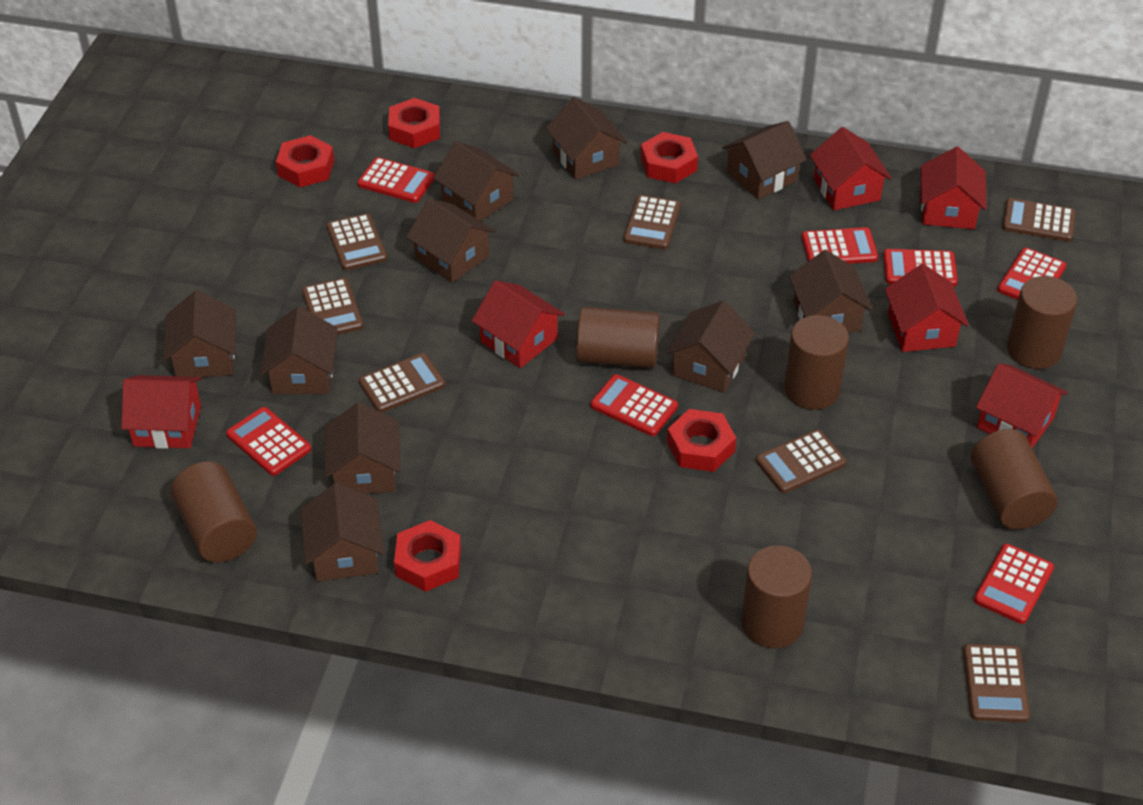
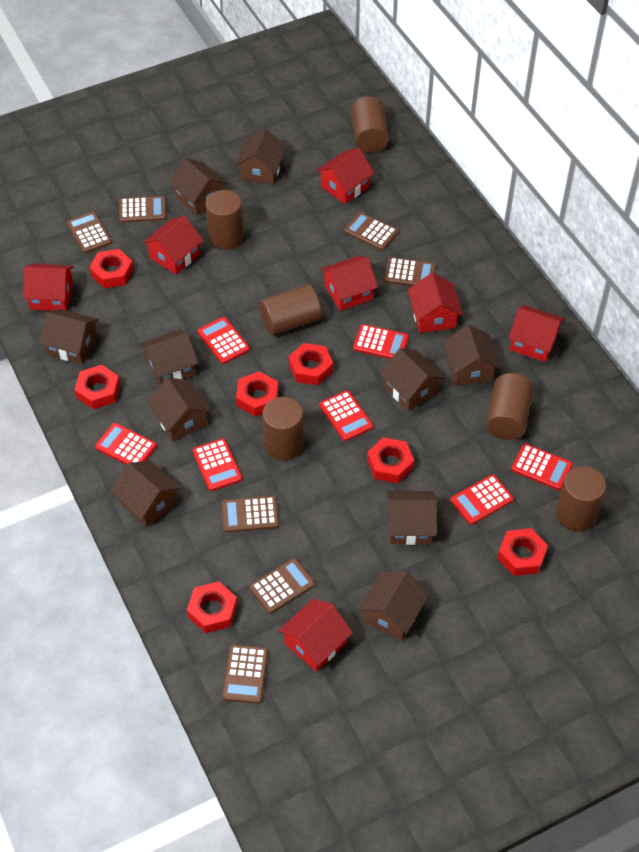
red house: [121,375,201,449] [472,280,565,368] [810,127,891,210] [885,264,969,352] [920,147,987,229] [976,364,1068,448] = 6 -> [23,263,74,311] [143,216,204,275] [278,599,353,672] [316,148,374,204] [321,256,378,311] [408,273,463,333] [508,305,565,362] = 7
red nut: [276,135,334,187] [388,98,440,148] [394,520,461,592] [641,132,698,183] [667,409,736,472] = 5 -> [74,365,120,410] [89,249,134,288] [187,581,238,633] [236,371,278,416] [289,343,333,385] [367,437,414,483] [497,528,548,576] = 7

